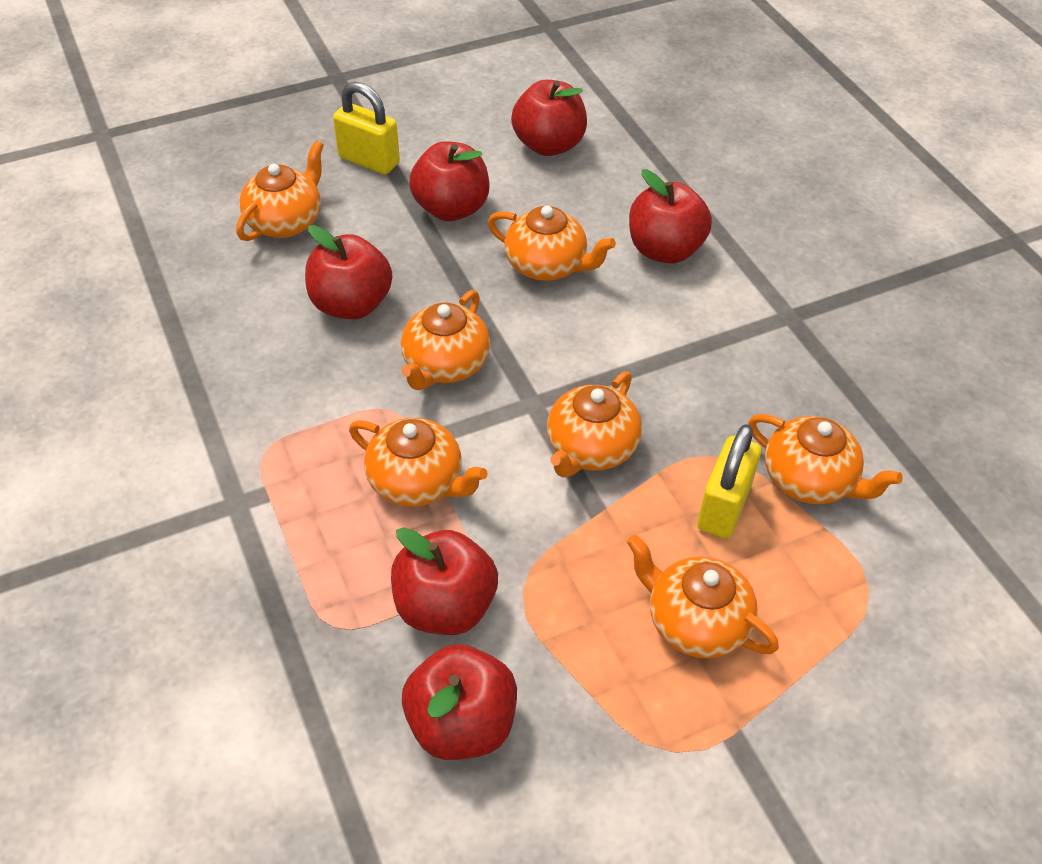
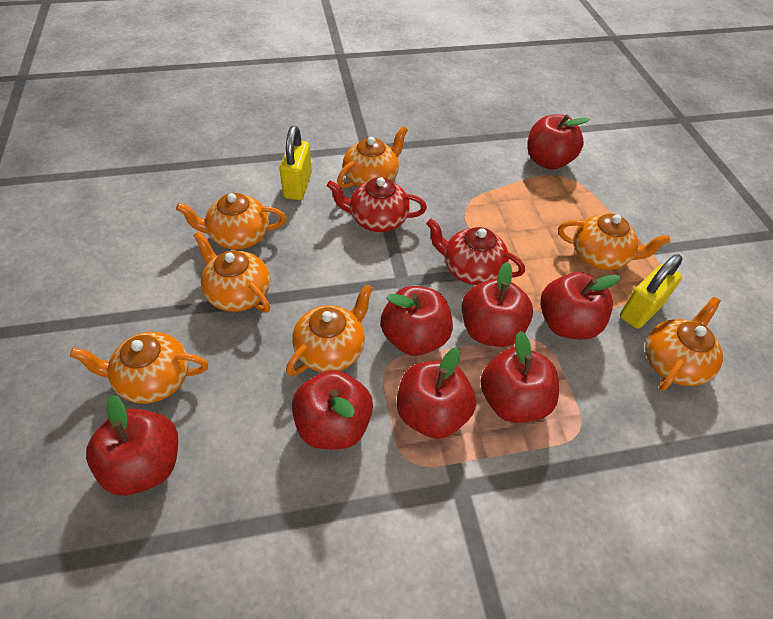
red apple: [305,225,392,319] [391,527,498,635] [402,644,517,760] [409,141,489,221] [511,80,587,156] [629,169,712,264] = 6 -> [86,395,178,496] [292,370,373,449] [381,286,453,356] [397,347,476,439] [462,262,533,347] [480,331,559,423] [527,114,590,169] [540,272,620,340] = 8
red teapot: none = 0 -> [327,177,427,232] [426,218,525,285] = 2

